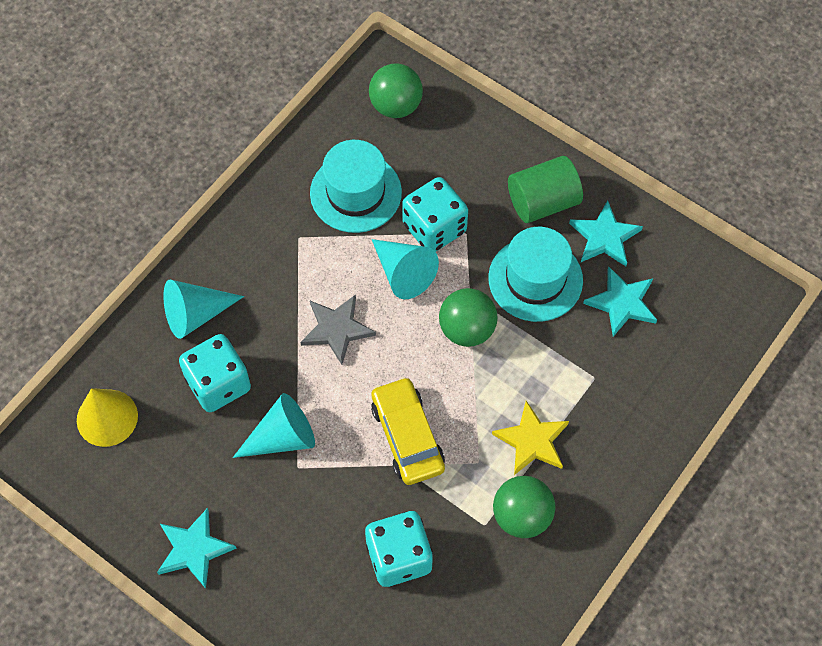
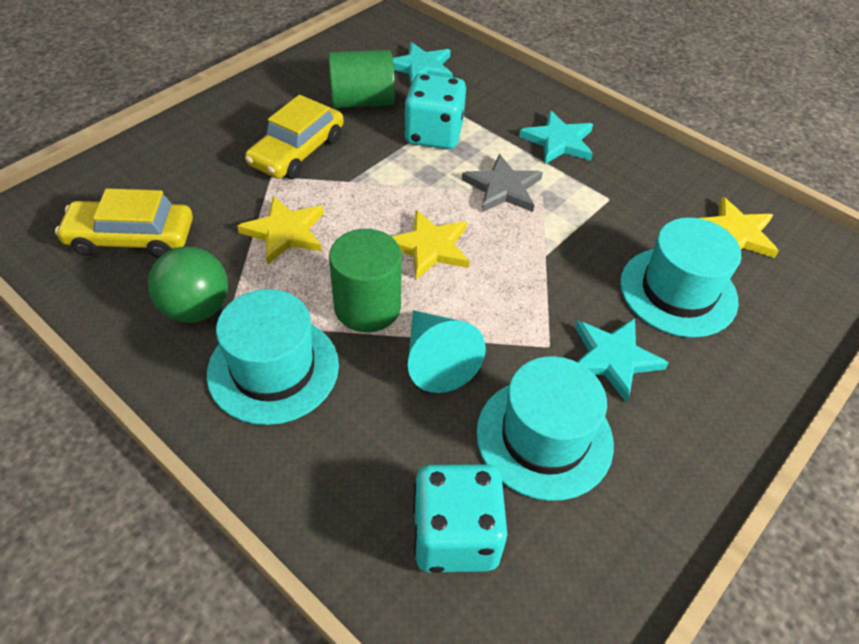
green ball: [369,63,423,118] [439,288,497,347] [493,476,556,538] = 3 -> [148,246,228,323] = 1
green cylinder: [508,156,583,223] = 1 -> [328,50,395,108] [329,229,402,332] = 2
turquoise cone: [163,279,244,339] [233,393,315,458] [372,239,439,299] = 3 -> [408,310,486,393] = 1
turquoise dice: [179,334,251,412] [365,511,433,587] [402,177,468,252] = 3 -> [404,73,466,149] [413,464,507,573] = 2
turquoise hat: [310,140,402,233] [488,227,583,322] = 2 -> [207,289,339,425] [476,356,614,501] [620,217,741,337] = 3
yellow car: [371,377,445,485] = 1 -> [55,188,193,258] [245,95,344,179] = 2
yellow cone: [77,388,138,447] = 1 -> none = 0
yellow star: [492,401,569,475] = 1 -> [237,196,324,265] [392,210,469,280] [699,196,779,258] = 3

